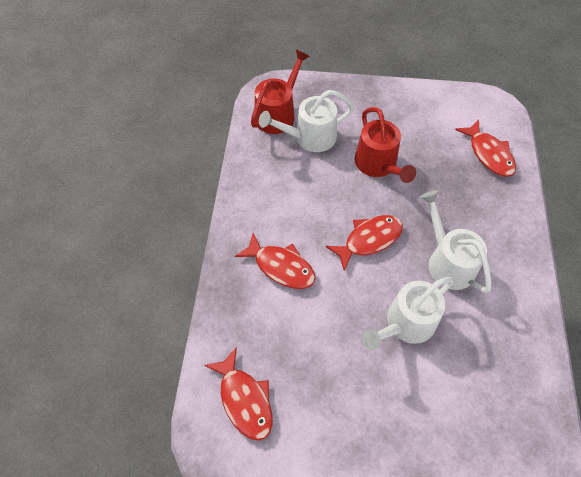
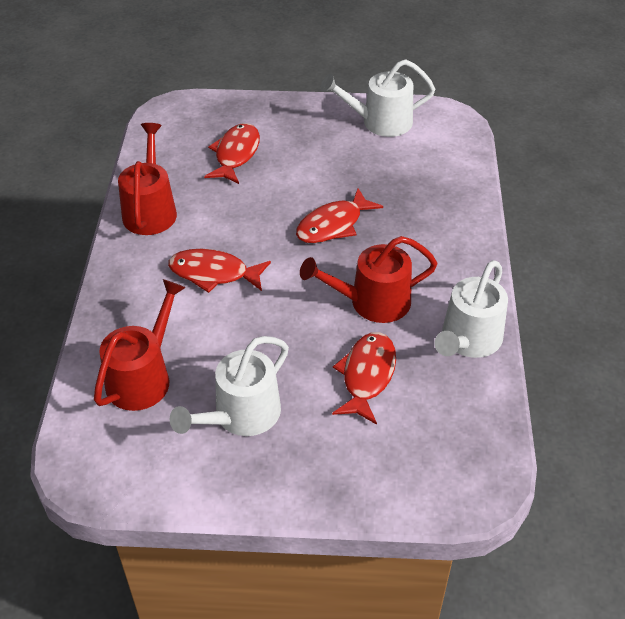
red watering can: [251,50,310,134] [354,107,416,183] = 2 -> [94,279,186,411] [118,123,177,235] [300,236,438,323] = 3

